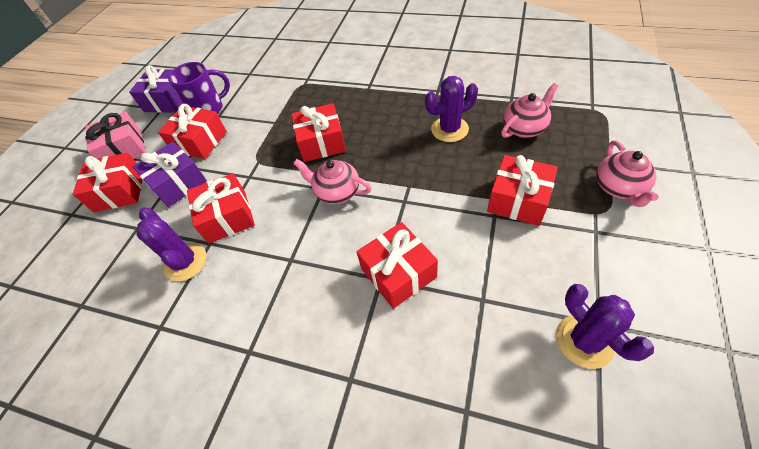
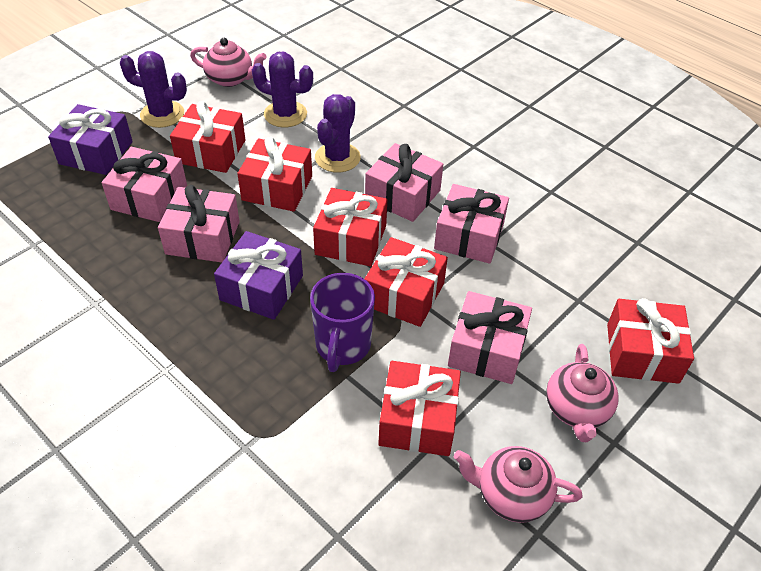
pink gift: [85,111,146,159] = 1 -> [101,147,187,222] [158,185,240,262] [365,143,443,222] [434,184,509,264] [448,291,532,384] = 5

